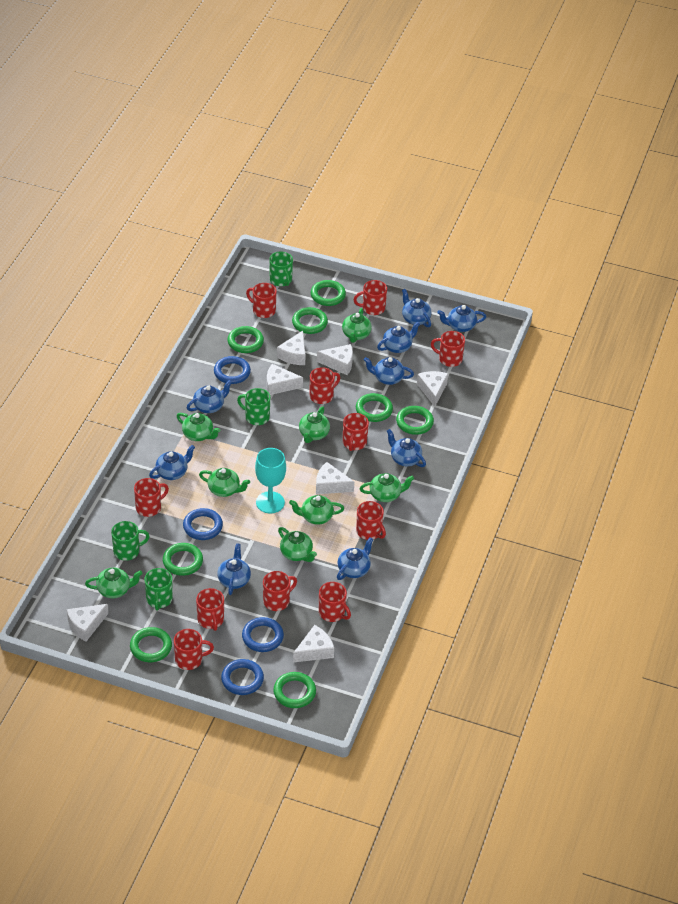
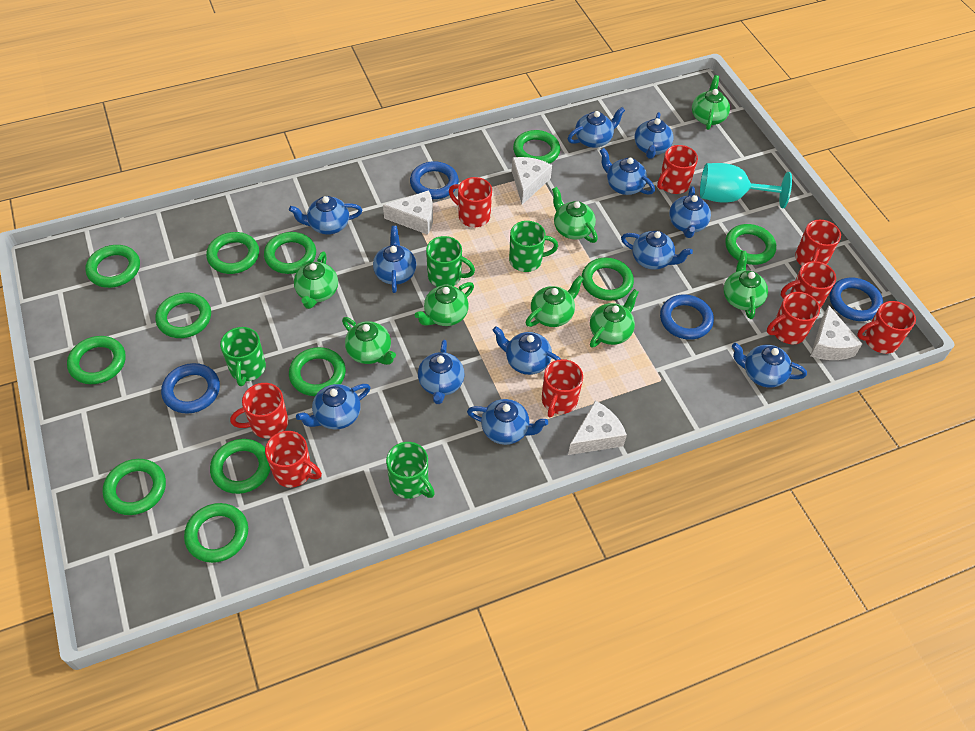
blue teapot: [149,445,195,480] [187,380,232,413] [217,543,251,595] [337,537,373,580] [364,357,414,385] [377,322,420,353] [387,429,426,467] [402,289,431,327] [437,305,486,332] = 9 -> [289,196,362,235] [296,384,370,429] [373,226,416,293] [418,340,464,404] [467,399,548,445] [492,326,561,375] [568,107,625,148] [600,148,655,195] [621,231,693,270] [634,112,673,159] [669,186,711,238] [732,343,807,387] = 12
green ring: [130,627,172,662] [163,543,203,576] [228,326,264,353] [273,672,316,708] [292,307,328,334] [311,280,346,306] [356,393,393,422] [396,406,434,435] = 8 -> [67,336,126,384] [85,245,140,288] [103,459,166,515] [155,293,211,338] [184,503,248,563] [206,232,259,274] [210,439,270,494] [264,232,316,274] [289,347,346,396] [513,130,560,164] [582,257,634,301] [725,224,776,265] = 12
red mug: [134,478,169,517] [174,629,214,670] [196,588,224,631] [246,283,277,318] [263,571,297,611] [310,367,340,404] [319,582,351,622] [343,413,369,451] [353,280,387,315] [356,501,386,540] [431,331,465,367] = 11 -> [230,383,288,439] [265,431,322,488] [449,177,492,227] [542,359,583,417] [657,145,698,194] [767,292,820,344] [781,261,836,309] [795,220,841,266] [857,301,916,354] = 9
white cheese: [67,604,108,641] [267,364,303,395] [277,331,305,365] [293,625,334,662] [316,462,354,494] [317,344,353,375] [417,371,448,407] = 7 -> [383,190,433,235] [512,157,552,205] [568,401,627,455] [811,305,862,360] = 4

